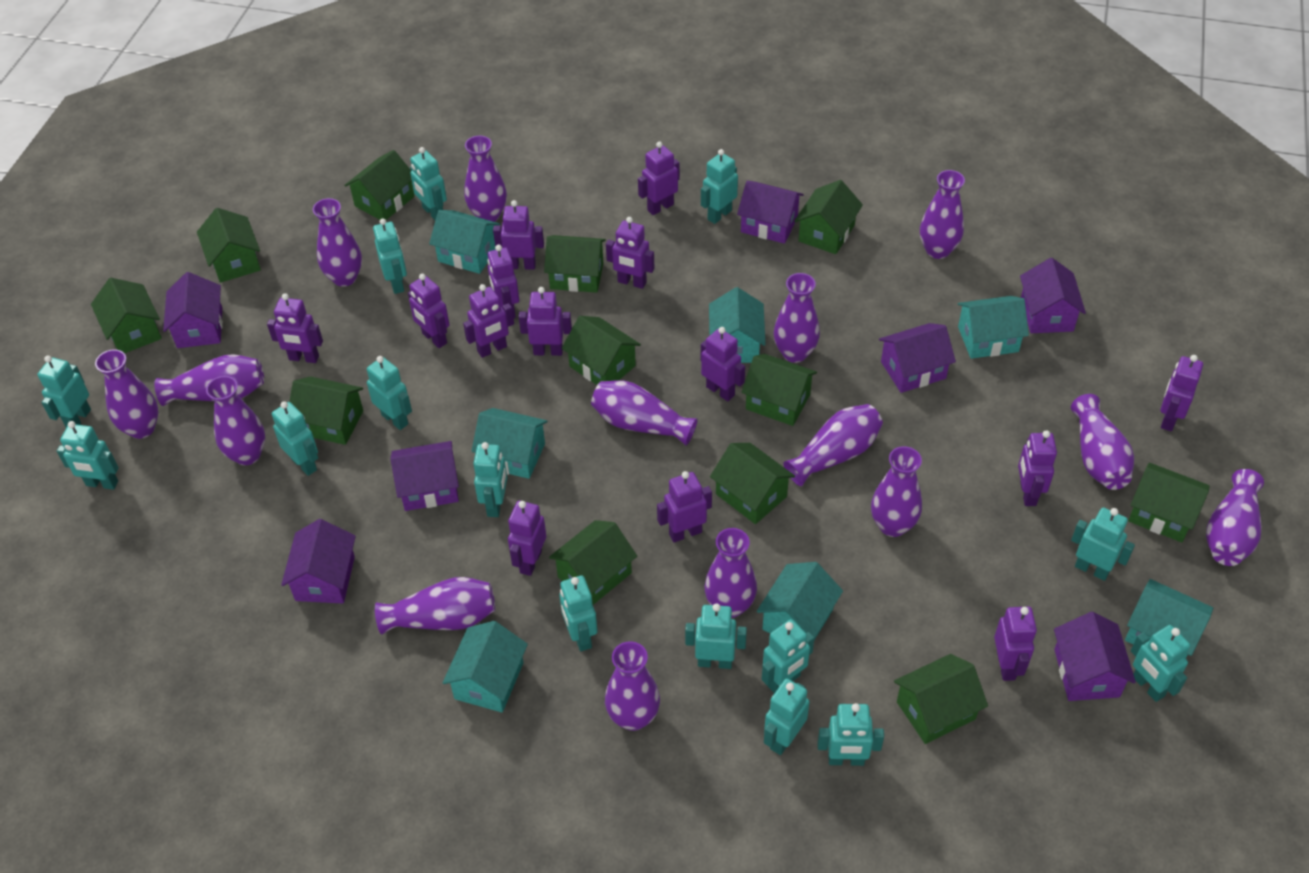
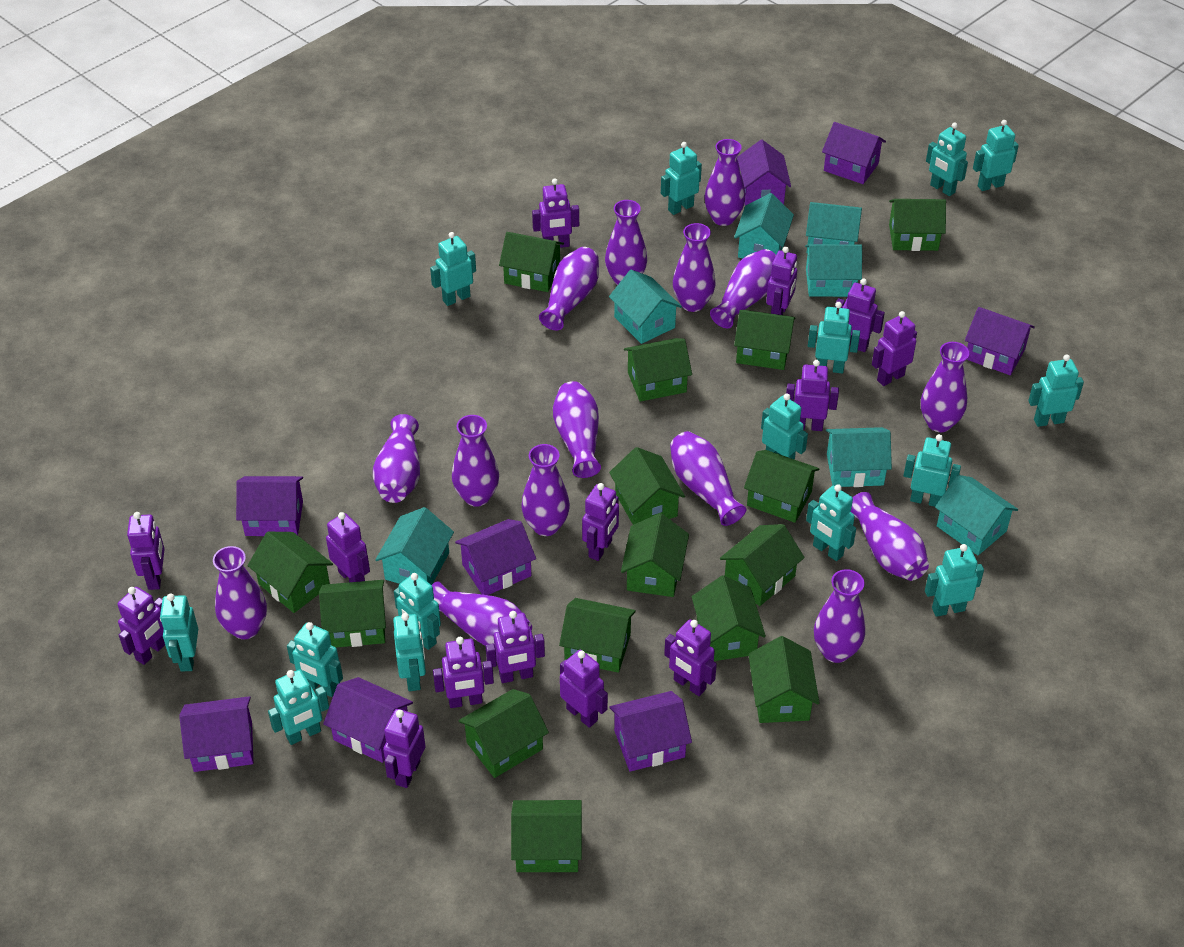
green house: [91,278,162,353] [197,208,261,283] [289,376,363,445] [344,150,414,220] [544,235,606,293] [549,520,637,605] [562,316,641,385] [710,443,795,524] [741,354,817,426] [794,180,863,254] [894,654,988,744] [1128,463,1210,542] = 12 -> [248,532,333,613] [319,580,386,647] [458,689,549,778] [499,232,564,292] [511,800,582,872] [559,598,636,673] [609,447,685,525] [621,513,689,597] [624,338,692,402] [692,575,766,661] [720,524,805,606] [734,310,796,370] [744,450,820,523] [748,636,820,723] [889,199,946,251] = 15
purple house: [163,272,223,348] [281,519,356,604] [390,441,459,511] [737,181,804,244] [879,323,956,393] [1020,258,1086,333] [1054,612,1136,701] = 7 -> [179,696,253,772] [236,476,303,536] [323,677,413,763] [455,519,536,595] [609,691,692,772] [737,140,791,206] [822,122,886,184] [965,307,1035,375] = 8

